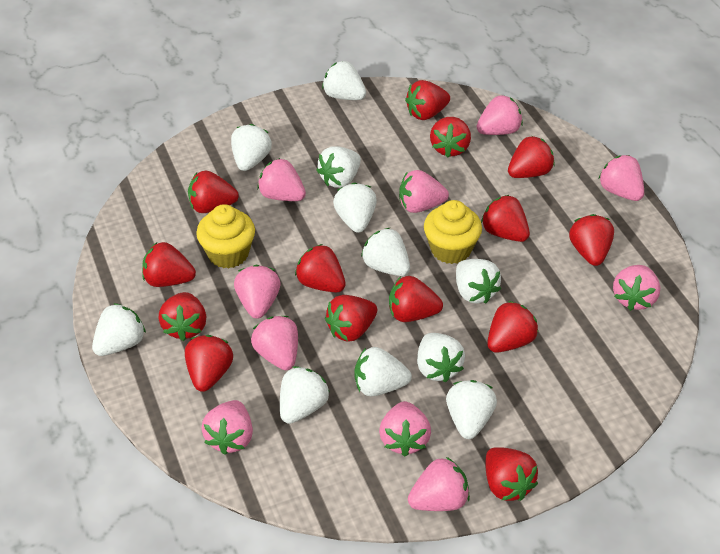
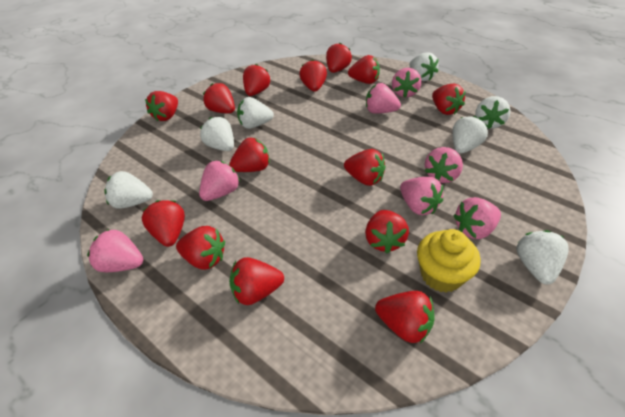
pink strawberry: [201,400,253,455] [234,265,281,319] [251,316,298,370] [258,158,306,201] [379,401,431,456] [399,170,449,213] [408,457,470,511] [476,95,523,135] [598,155,644,201] [613,265,660,311] = 10 -> [87,229,143,272] [199,161,240,201] [366,83,401,114] [392,68,421,98] [400,177,443,215] [425,147,463,183] [454,197,501,239] = 7
white strawberry: [92,303,146,356] [231,124,272,171] [280,366,329,424] [316,146,361,188] [322,61,366,100] [333,182,377,233] [354,347,412,396] [361,228,410,276] [417,333,465,383] [446,380,497,439] [456,259,501,304] = 11 -> [105,171,153,209] [200,117,234,151] [237,97,274,129] [409,52,439,81] [452,116,488,153] [475,96,511,129] [516,230,569,284] = 7
yellow cupcake: [196,204,255,269] [424,200,482,264] = 2 -> [417,229,480,293] = 1

